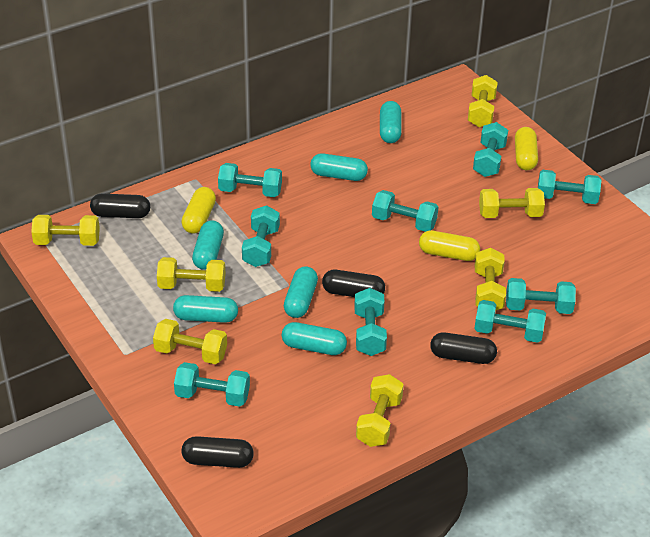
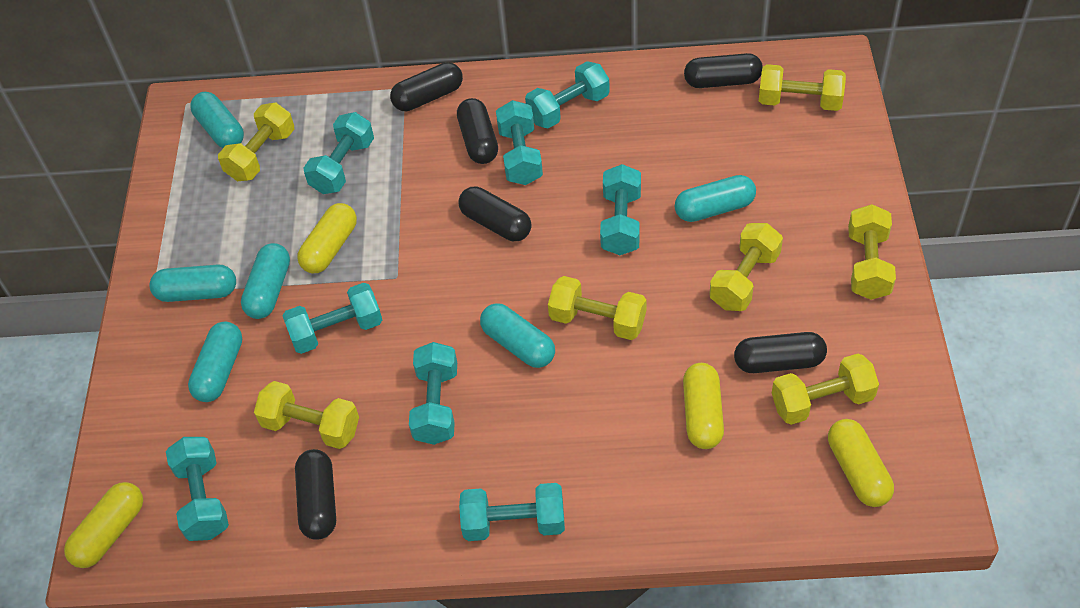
black capsule: [90,194,150,218] [182,436,254,468] [322,270,385,297] [430,333,497,364] = 4 -> [295,449,336,540] [390,62,463,111] [457,98,498,164] [458,187,531,241] [684,53,763,88] [734,332,827,373] = 6
turquoise dumbbell: [174,362,250,407] [218,163,282,197] [242,205,280,267] [354,288,387,356] [372,190,438,232] [473,122,508,177] [474,300,546,343] [506,278,576,314] [538,170,601,204] = 9 -> [166,437,229,541] [282,283,382,354] [303,112,374,194] [409,342,457,445] [459,483,565,541] [496,100,543,185] [525,61,610,128] [600,164,641,255] = 8
yellow capsule: [181,187,216,234] [419,230,480,261] [515,127,538,170] = 3 -> [64,482,143,568] [297,203,357,273] [683,363,724,449] [828,419,894,507] = 4

